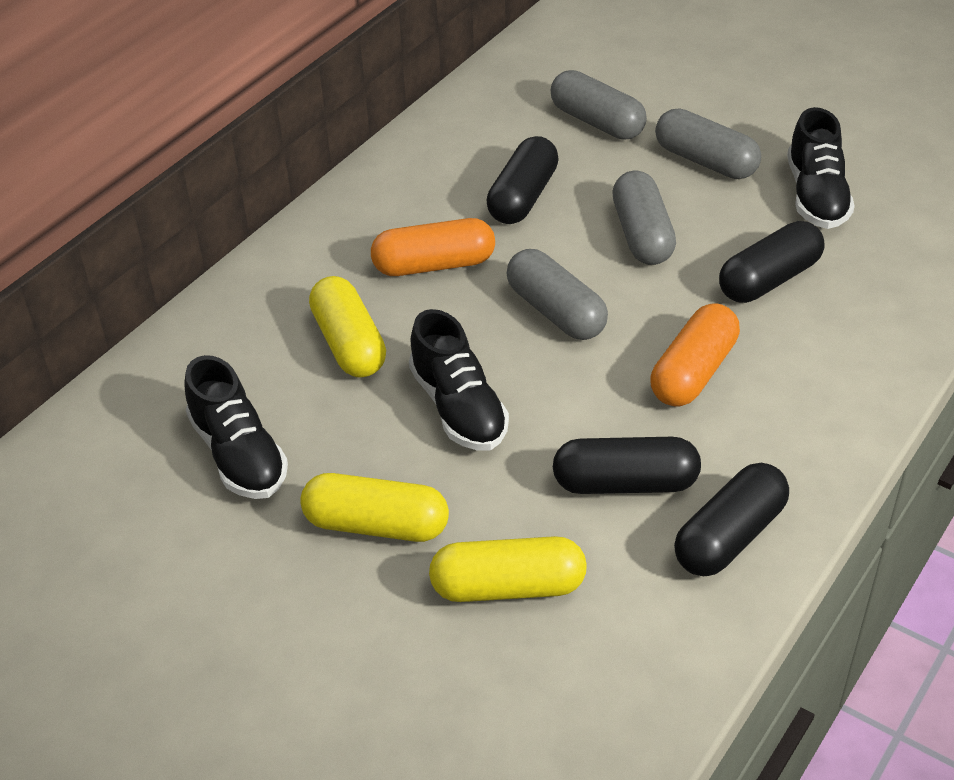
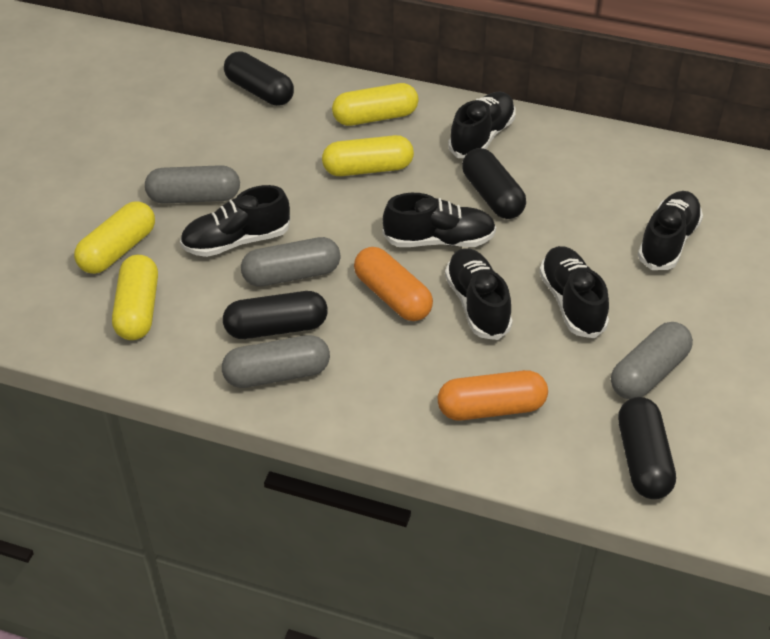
black shoe: [184,355,288,499] [409,309,509,451] [787,107,855,229] = 3 -> [180,185,290,257] [383,193,496,247] [445,248,513,340] [448,91,516,158] [539,246,609,338] [638,191,703,270] = 6
yellow capsule: [300,473,449,542] [309,276,386,378] [429,536,587,602] = 3 -> [74,201,155,274] [112,255,158,340] [322,135,414,176] [332,83,418,126] = 4

